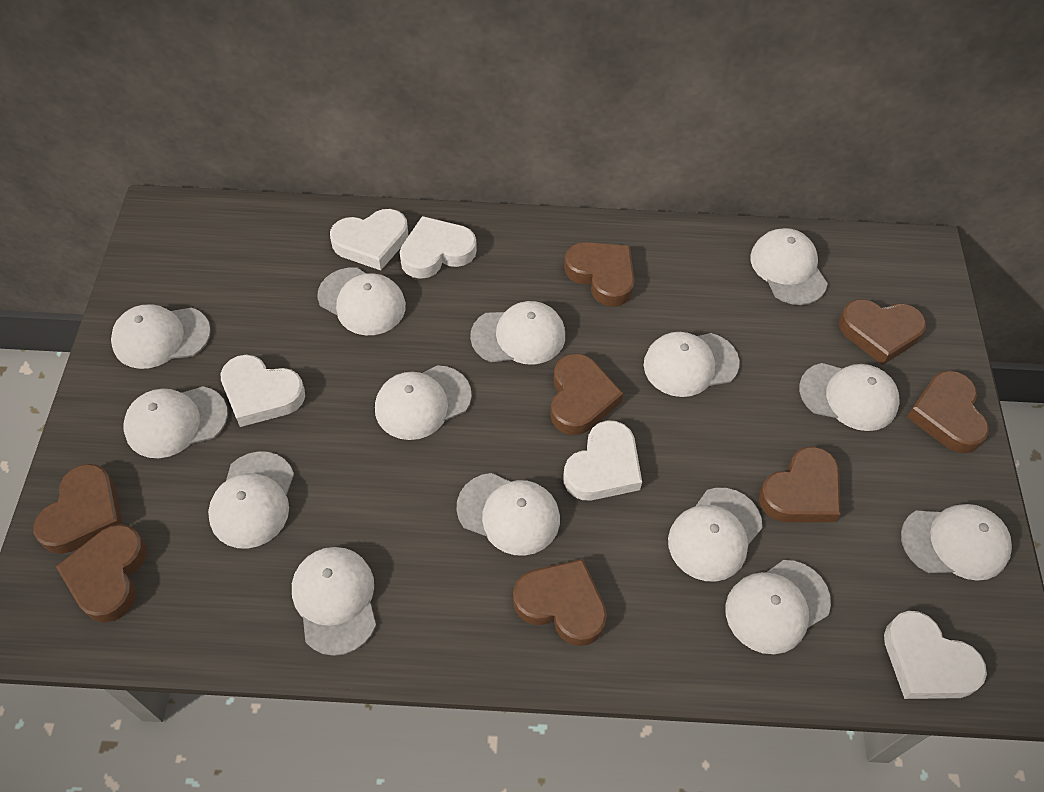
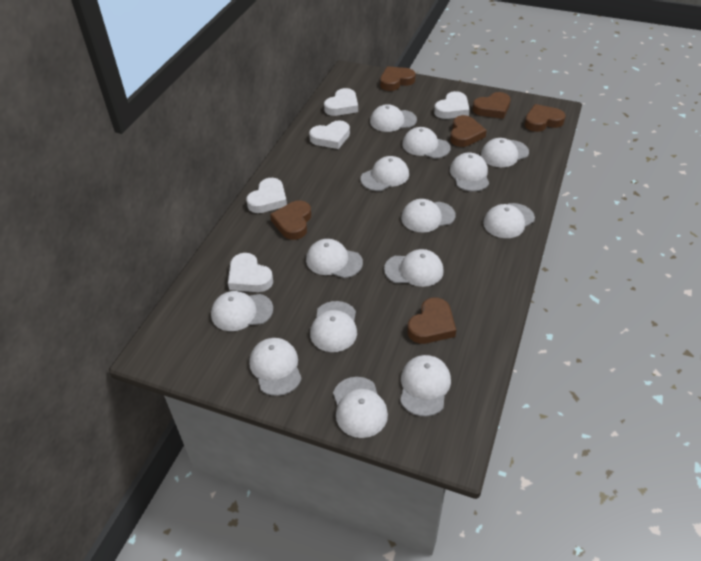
brown heart: [33,464,123,554] [56,524,147,623] [513,559,607,646] [550,353,623,435] [564,242,635,307] [759,446,841,522] [839,299,926,365] [907,370,989,453] = 8 -> [270,200,311,240] [380,66,416,91] [407,298,456,344] [450,115,487,147] [472,92,511,119] [524,104,566,132] = 6

